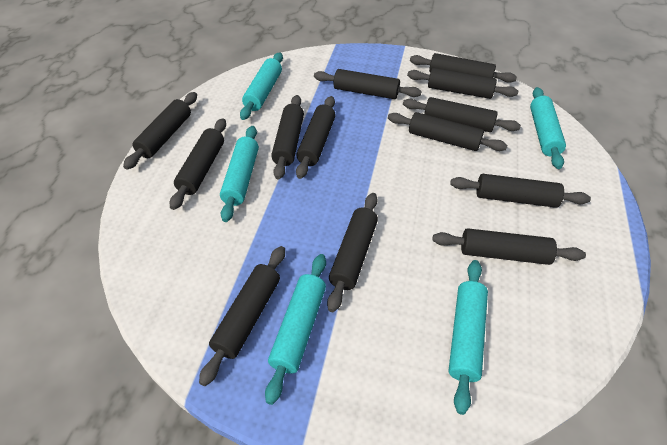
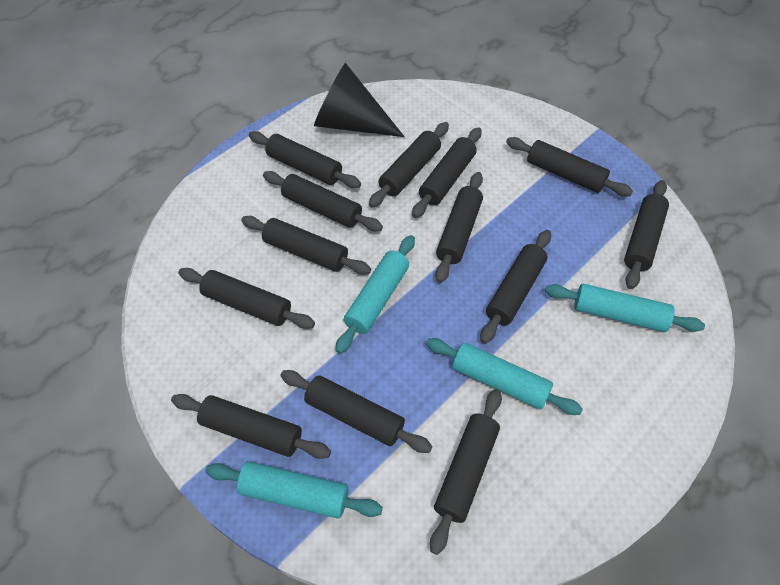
black cone: none = 0 -> [314,63,405,137] = 1
turquoise rolling pin: [220,126,259,222] [240,52,283,120] [265,254,326,405] [448,260,488,415] [530,87,566,169] = 5 -> [205,461,383,519] [336,235,415,354] [426,338,583,415] [545,284,705,332] = 4

